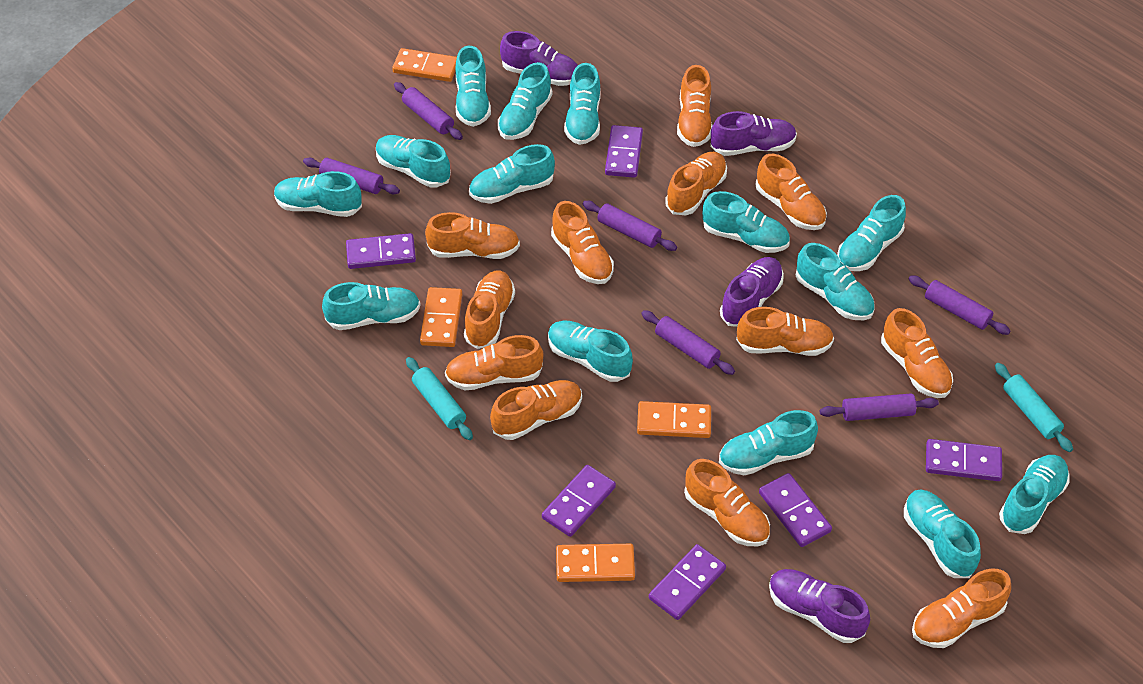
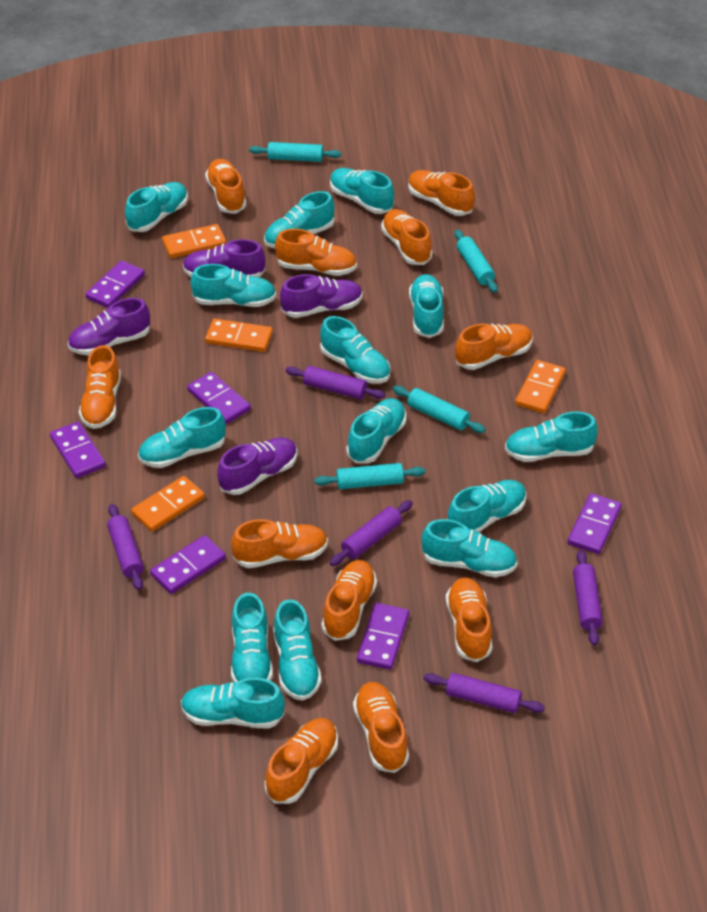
orange shoe: [425,212,520,259] [445,335,544,390] [464,270,515,349] [490,380,582,440] [551,201,614,284] [665,152,727,215] [677,65,713,147] [684,459,770,546] [736,307,834,356] [755,154,827,230] [881,308,953,398] [912,568,1011,648] = 12 -> [79,345,121,429] [205,159,246,214] [231,519,328,568] [265,718,338,804] [275,229,357,276] [322,560,377,641] [353,682,409,773] [381,209,433,265] [408,170,475,216] [446,577,492,662] [455,324,533,370] = 11
purple rolling pin: [303,157,400,194] [394,82,463,140] [583,201,677,251] [641,310,735,375] [820,393,939,421] [909,275,1010,335] = 6 -> [107,504,144,590] [285,366,386,399] [329,500,413,566] [424,673,545,713] [573,550,603,646] = 5
turquoise rolling pin: [406,357,473,440] [995,363,1073,452] = 2 -> [249,142,341,162] [314,463,425,489] [393,386,486,433] [454,230,498,293] = 4

